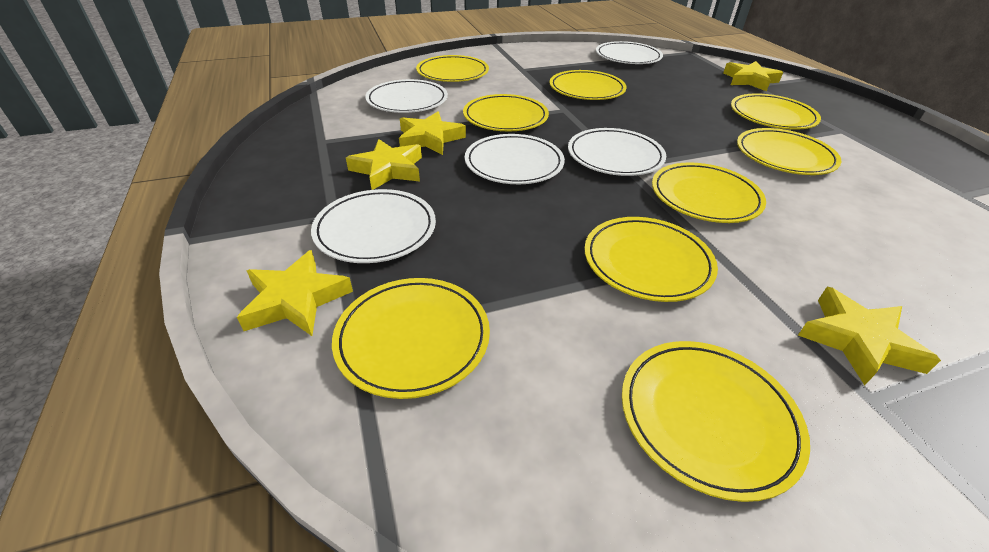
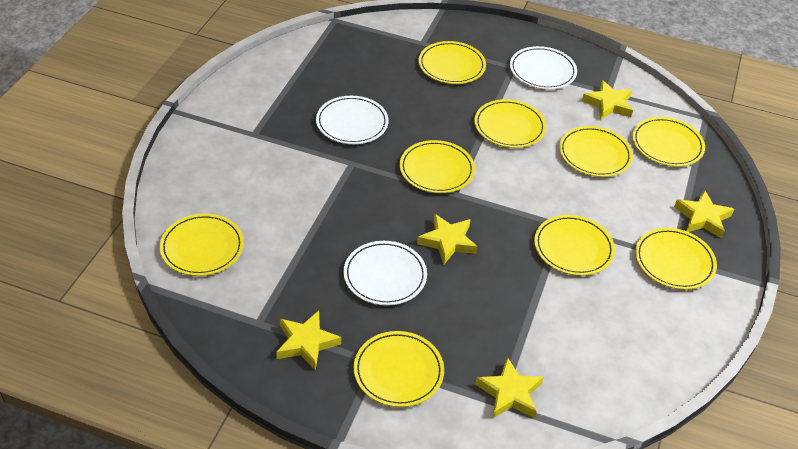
white plate: [311,189,436,263] [365,79,448,113] [465,134,565,184] [568,128,666,176] [596,41,663,64] = 5 -> [316,96,389,144] [343,241,427,306] [510,46,577,89] = 3

